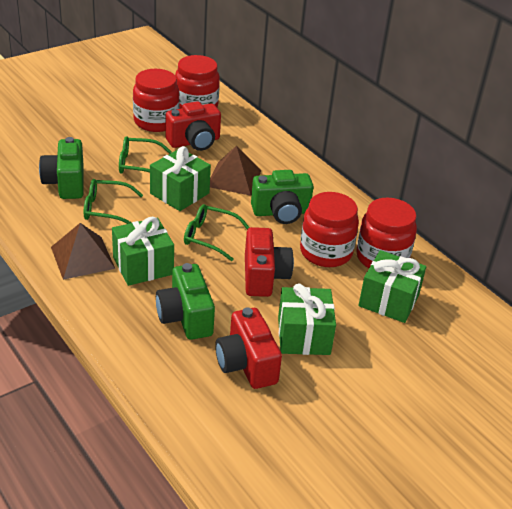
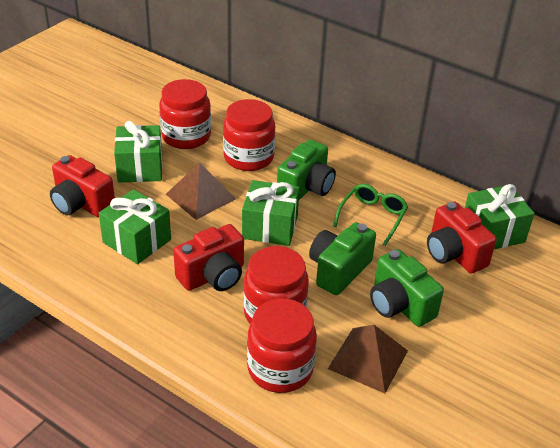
green glasses: [84,179,143,224] [119,136,172,174] [184,204,250,261] = 3 -> [333,184,408,246] = 1

